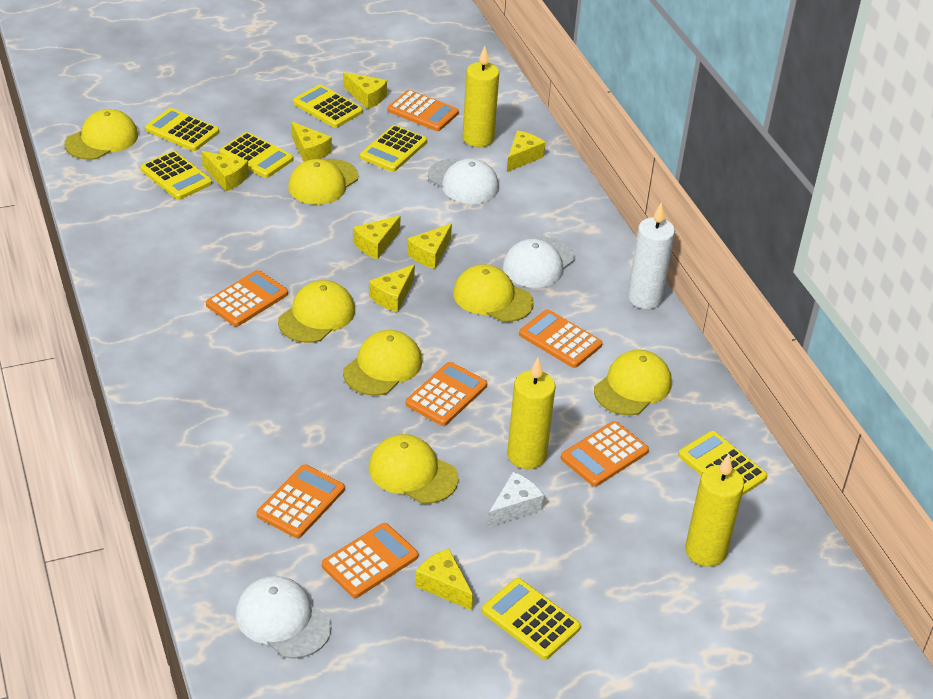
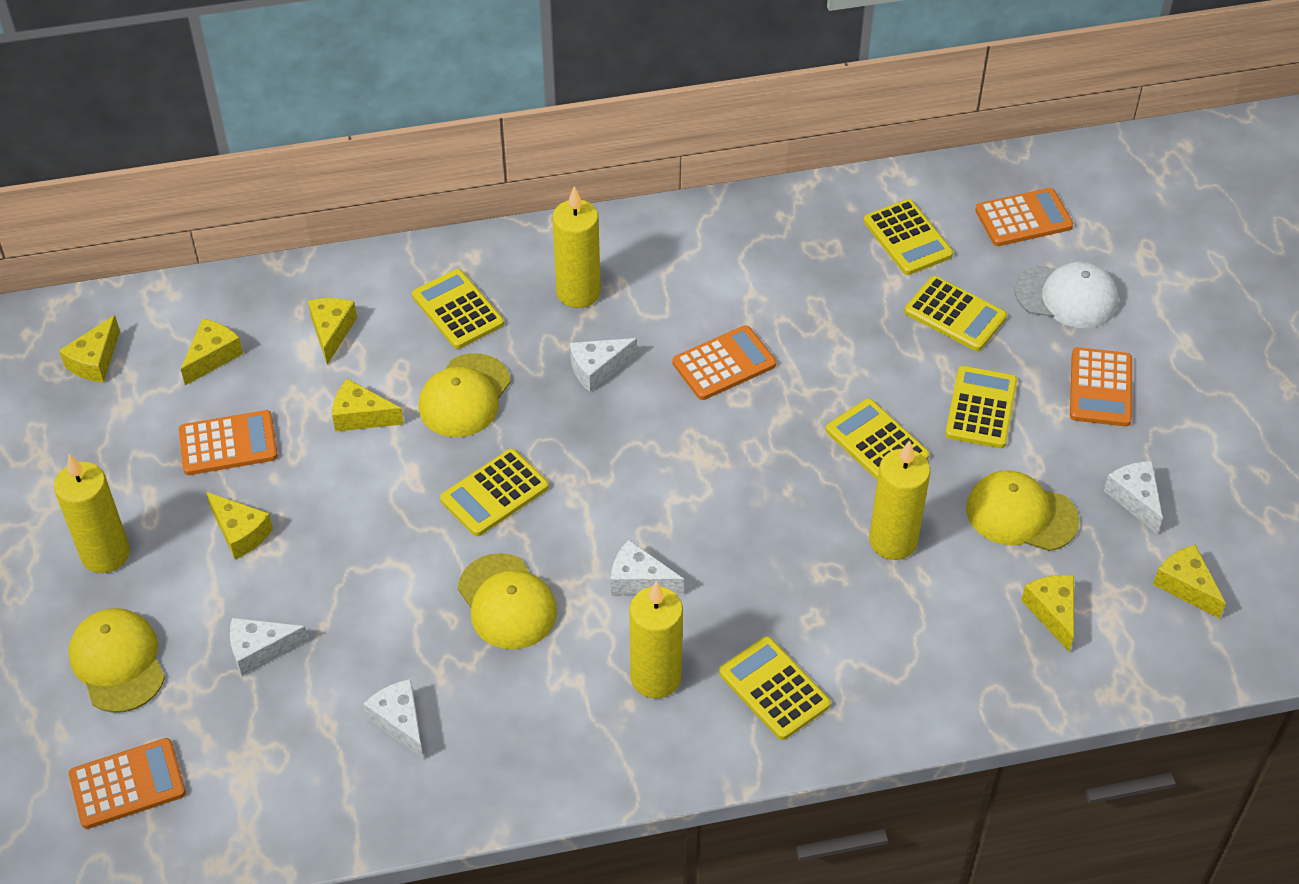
orange calculator: [206,270,288,327] [257,464,345,538] [322,523,418,598] [388,90,459,131] [406,362,487,426] [519,309,602,368] [561,421,649,486] = 7 -> [69,738,186,829] [179,410,278,475] [673,325,776,400] [975,188,1073,246] [1070,347,1132,426] = 5
white candle: [628,202,675,309] = 1 -> none = 0
white cap: [236,576,331,659] [428,159,499,204] [503,237,575,288] = 3 -> [1015,262,1119,328] = 1
white cheese: [488,472,544,527] = 1 -> [230,618,309,676] [363,679,424,759] [570,338,637,392] [611,540,684,595] [1104,461,1163,534] = 5
yellow candle: [463,46,499,147] [507,358,556,469] [685,454,744,567] = 3 -> [54,454,130,573] [552,186,601,308] [629,581,683,699] [869,440,930,560] = 4
yellow cap: [65,109,138,160] [278,280,355,343] [288,159,359,205] [343,330,422,396] [369,434,459,504] [453,264,534,322] [594,350,672,415] = 7 -> [68,608,165,713] [418,353,511,437] [458,553,557,649] [966,470,1079,551] = 4
yellow cheese: [202,151,249,191] [291,122,332,162] [343,72,387,109] [353,216,401,259] [369,264,415,312] [407,224,452,269] [415,549,473,611] [507,130,545,172] = 8 -> [59,315,120,383] [181,319,243,385] [206,492,273,559] [308,298,357,365] [332,379,404,431] [1021,575,1074,652] [1153,545,1226,619] = 7

